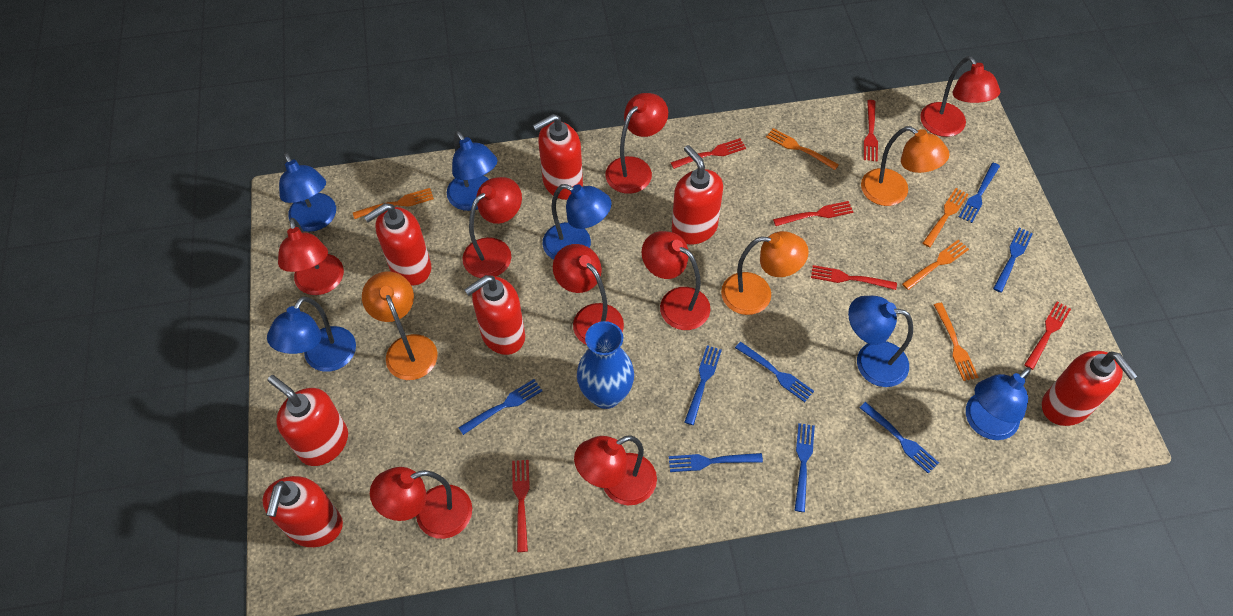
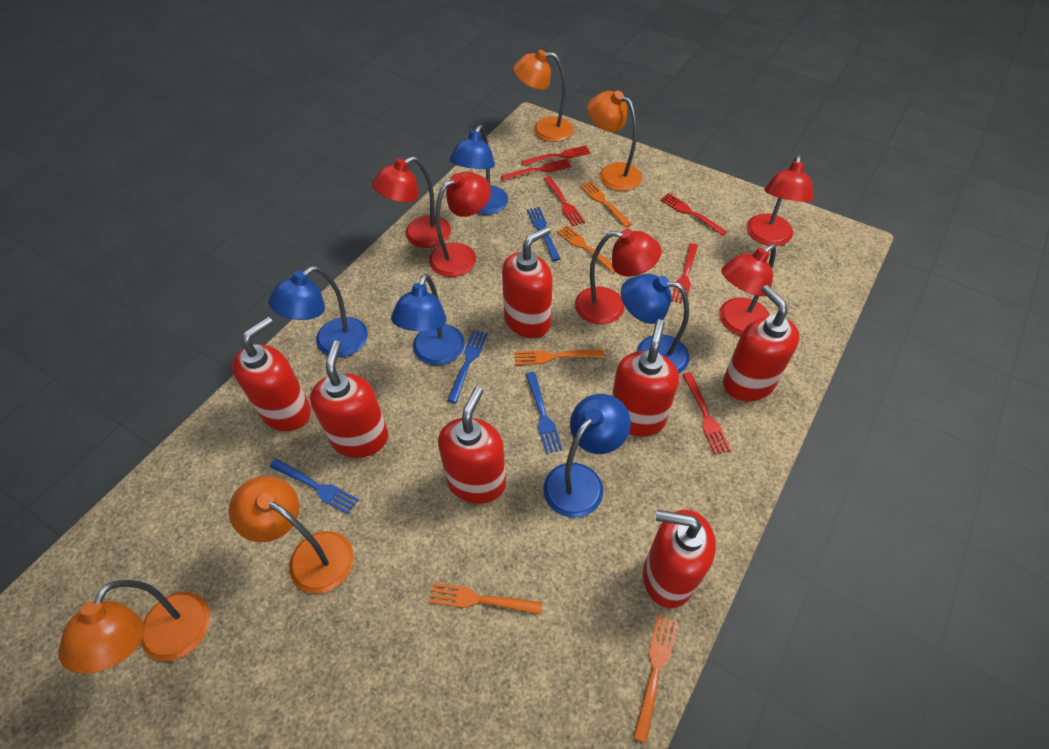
blue fork: [458,379,543,435] [669,453,763,472] [685,345,722,425] [735,342,814,402] [794,423,815,512] [860,402,939,474] [959,163,1000,223] [993,228,1033,293] = 8 -> [270,459,359,514] [447,330,488,403] [526,372,563,454] [527,207,560,261] = 4
blue lamp: [267,297,356,372] [279,153,336,232] [447,131,497,211] [542,184,612,260] [848,296,913,387] [966,367,1031,440] = 6 -> [269,266,368,358] [391,274,465,365] [450,125,508,215] [543,394,631,518] [621,274,689,374] = 5
blue vase: [577,321,634,409] = 1 -> none = 0
orange lamp: [362,271,438,380] [721,231,809,315] [861,126,950,206] = 3 -> [58,580,210,674] [229,476,354,594] [513,50,574,142] [587,91,642,191] = 4
red lamp: [278,218,344,295] [370,467,472,539] [463,177,522,278] [553,244,624,345] [574,435,657,505] [605,93,668,194] [642,231,710,330] [920,56,1000,137] = 8 -> [372,156,451,248] [429,171,491,277] [575,229,662,325] [719,244,776,336] [747,155,813,246] = 5

